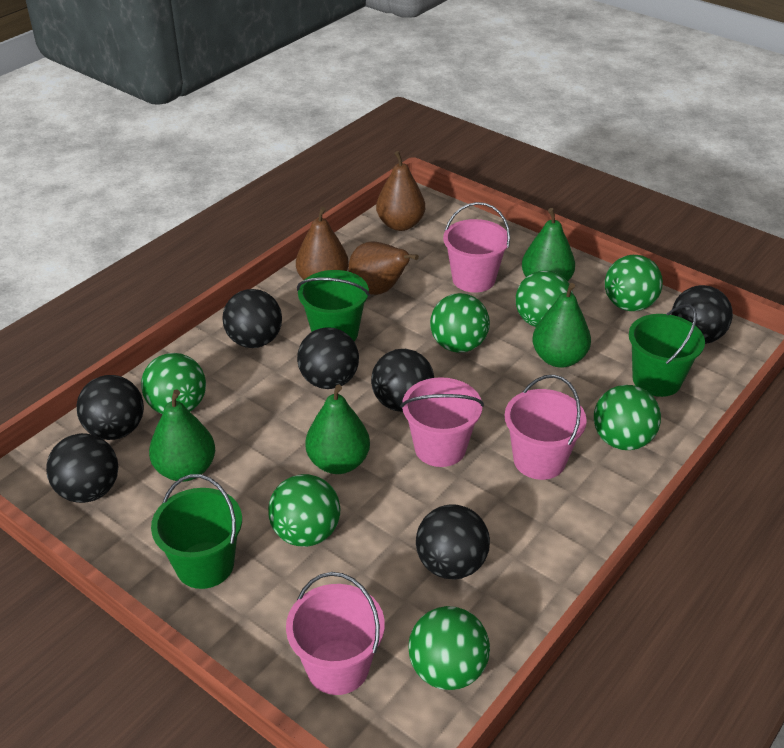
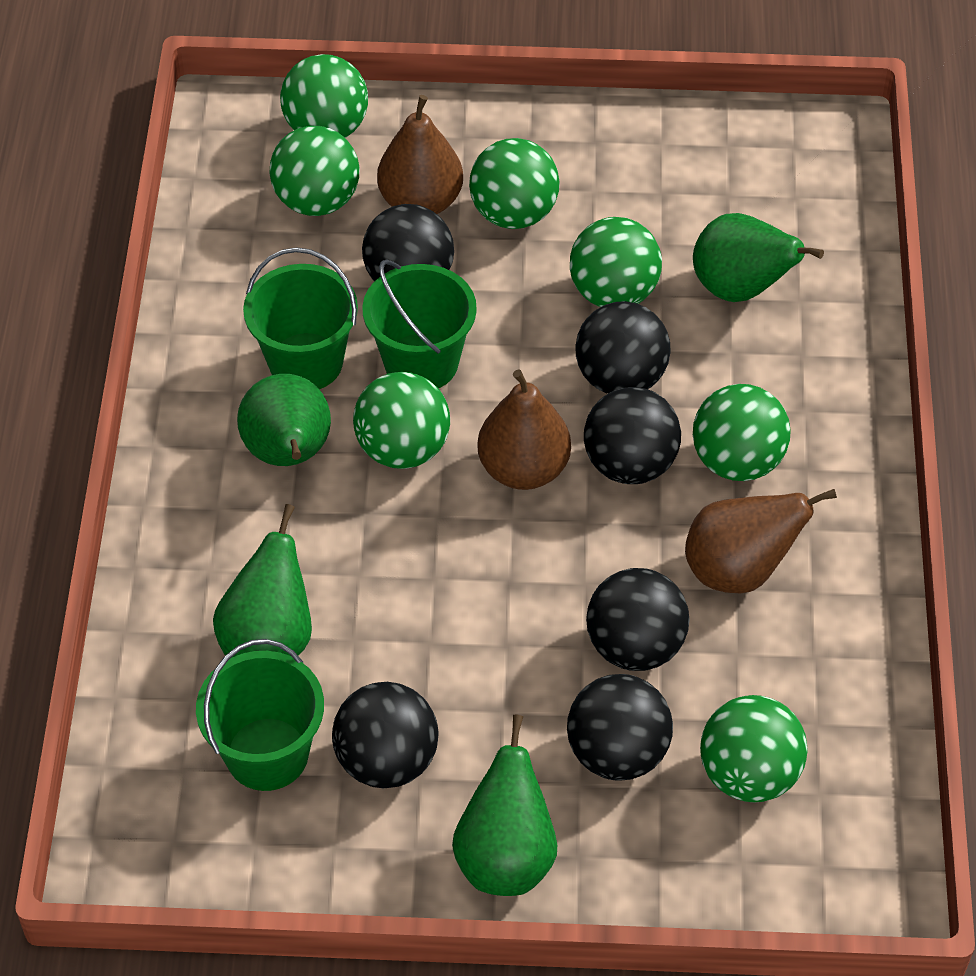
black ball: [46,433,118,503] [77,375,144,440] [222,289,282,348] [297,327,359,389] [371,349,434,412] [416,504,490,579] [671,285,733,344] = 7 -> [332,682,438,788] [362,204,454,281] [567,674,673,781] [575,301,671,394] [584,387,681,484] [586,568,690,671] = 6
pink bucket: [286,572,385,695] [401,377,484,467] [443,202,510,293] [505,375,587,480] = 4 -> none = 0

